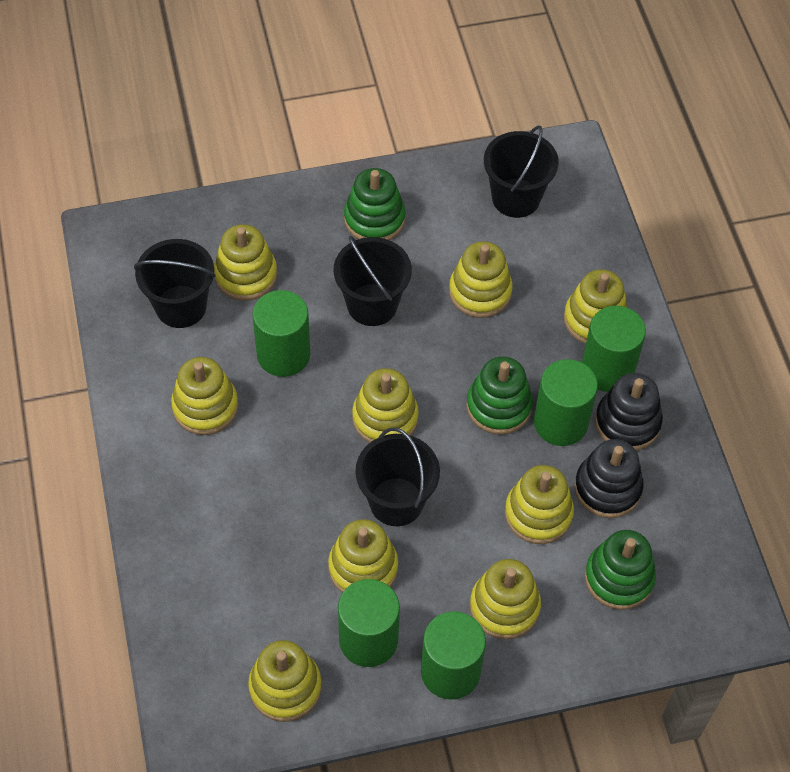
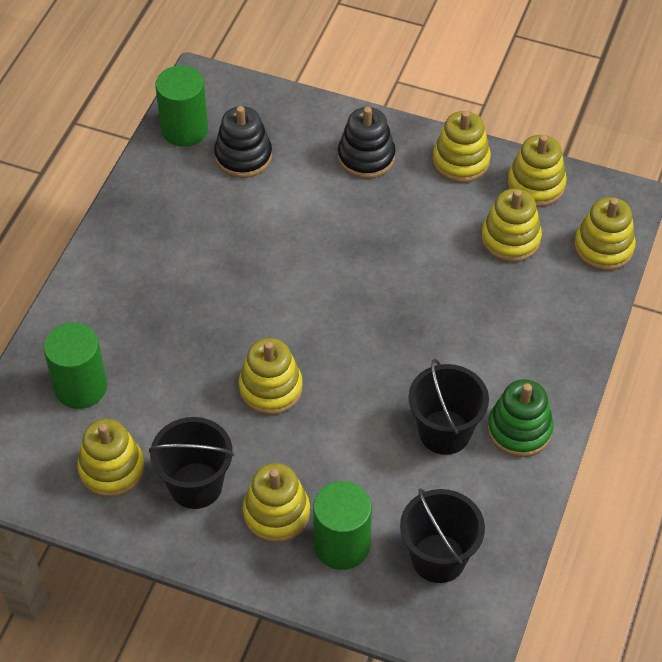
black bucket: [134,239,216,328] [334,236,412,326] [355,428,440,526] [484,126,559,218] = 4 -> [149,417,234,509] [400,488,485,583] [408,359,489,455] = 3
green cylinder: [252,290,311,377] [338,579,400,667] [421,611,486,700] [534,359,598,446] [582,306,646,392] = 5 -> [44,323,107,409] [155,65,208,147] [313,481,372,570] = 3
green stacking toy: [344,168,406,240] [466,356,533,435] [585,530,656,610] = 3 -> [487,379,554,457] = 1
yellow stacking toy: [171,357,238,435] [214,224,277,301] [248,640,322,722] [328,519,398,593] [352,368,419,443] [449,241,513,318] [470,559,541,639] [505,465,574,544] [564,269,627,344] = 9 -> [77,419,145,498] [239,338,303,415] [242,463,310,543] [432,111,491,183] [481,189,542,262] [507,135,567,207] [574,197,636,271] = 7

